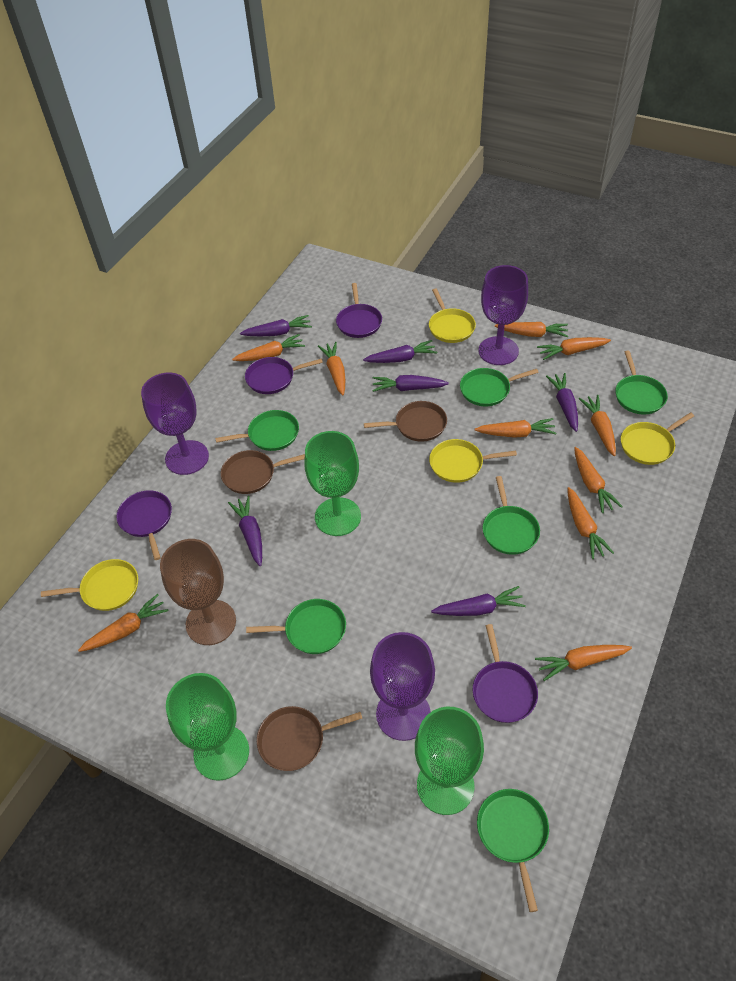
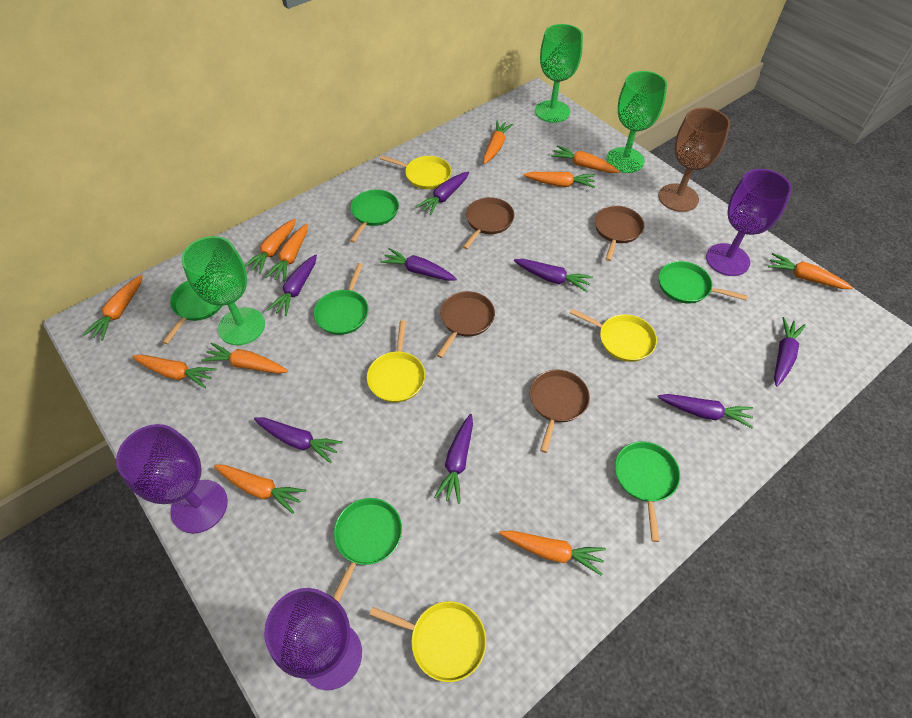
brown pan: [221,450,305,494] [257,706,362,771] [364,401,447,442] = 3 -> [437,291,495,358] [463,197,514,249] [530,370,590,453] [595,206,644,261] = 4
orange carrot: [78,594,168,652] [232,334,305,361] [318,342,345,395] [475,418,557,438] [495,322,568,337] [535,645,632,681] [537,337,611,360] [567,487,614,559] [574,447,623,513] [579,395,616,456] = 10 -> [83,275,143,340] [132,354,216,388] [201,343,288,374] [214,465,306,514] [245,219,296,274] [266,224,308,282] [483,120,513,164] [499,530,606,576] [523,172,595,188] [551,145,620,173] [768,253,853,289] = 11
purple carrot: [228,496,262,566] [240,315,312,336] [363,340,437,363] [372,375,449,392] [431,586,526,616] [546,373,578,432] = 6 -> [254,418,343,463] [267,255,317,316] [380,248,457,281] [416,171,469,215] [434,414,473,504] [514,259,593,292] [658,394,753,428] [774,317,806,386] = 8
purple pan: [116,490,172,560] [245,357,323,394] [336,283,382,338] [473,624,538,723] = 4 -> none = 0

